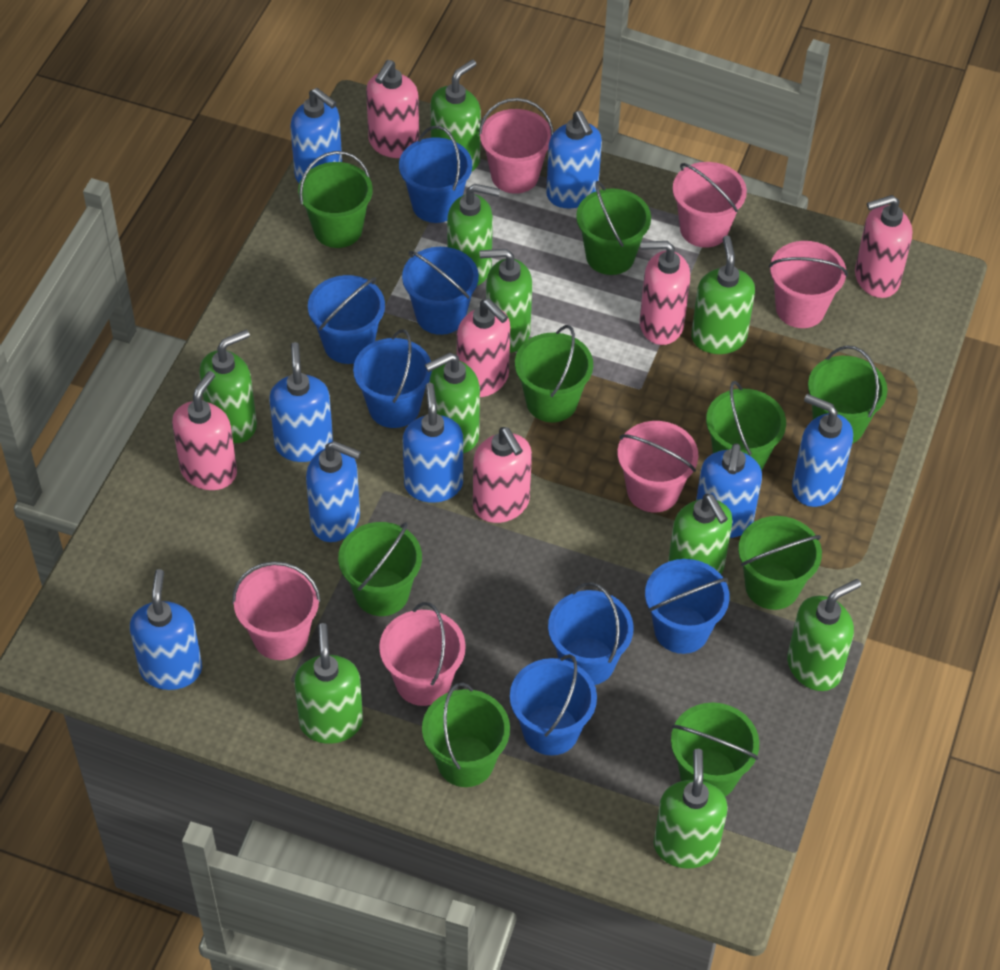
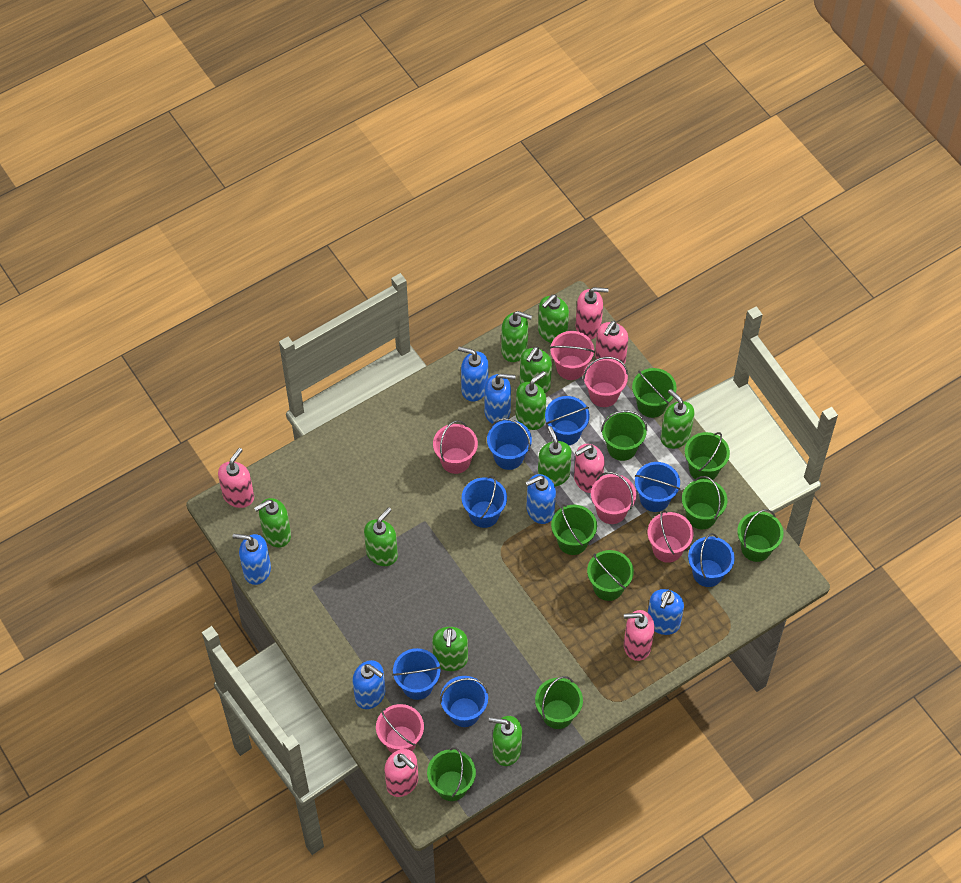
blue soap dispenser: [130,569,202,690] [269,342,333,462] [290,88,342,183] [306,441,361,542] [403,383,463,503] [546,111,602,208] [696,443,762,538] [792,394,853,507] = 8 -> [232,534,271,585] [352,660,385,709] [458,346,488,402] [484,374,516,425] [525,474,556,524] [648,589,684,635] = 6

